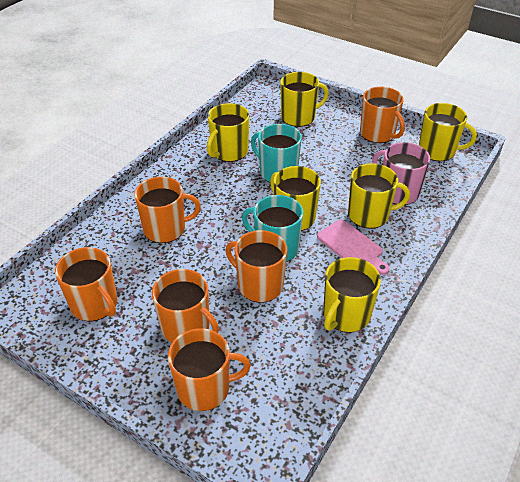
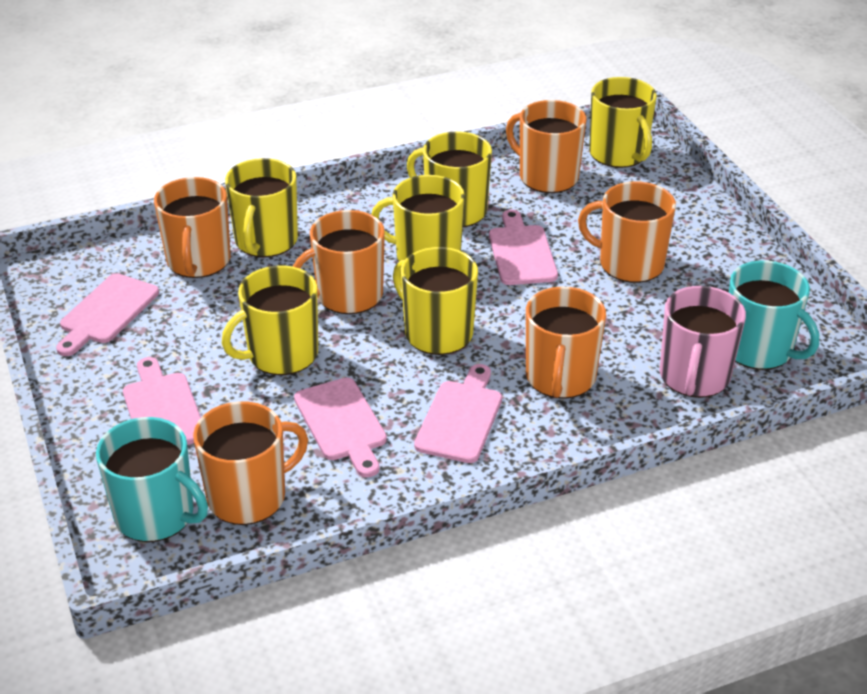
pink cutting board: [317,220,390,275] = 1 -> [56,273,159,356] [123,357,201,445] [294,377,387,477] [414,364,502,463] [489,210,558,285] = 5

